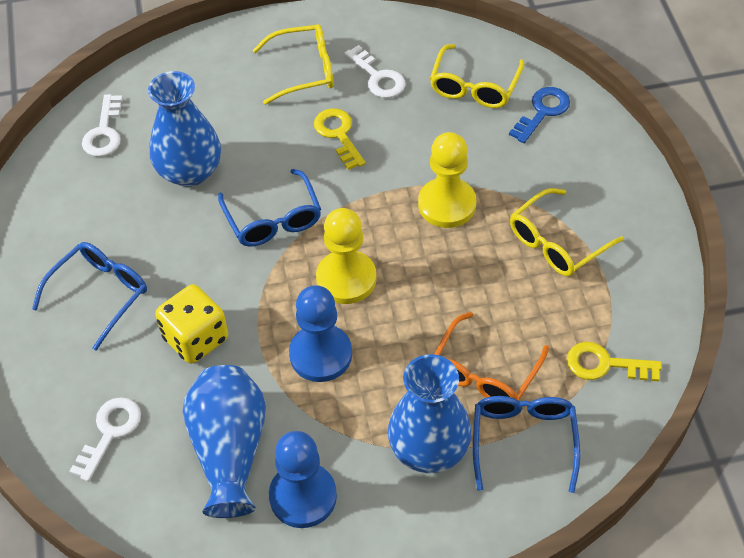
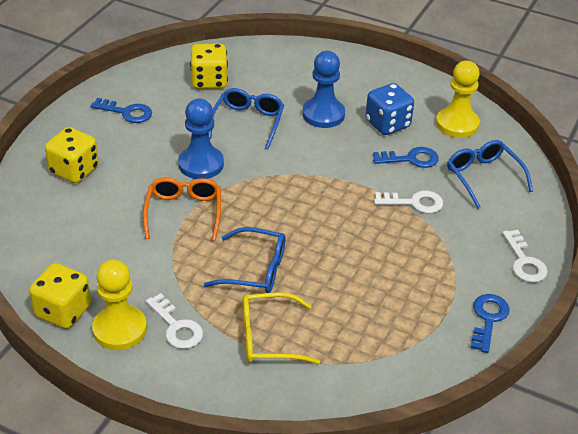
blue dice: none = 0 -> [365,83,414,135] = 1
blue key: [509,87,570,143] = 1 -> [91,98,152,123] [373,147,439,168] [470,294,510,353] = 3
blue vase: [148,71,221,187] [182,365,266,518] [388,354,472,473] = 3 -> none = 0
yellow dice: [156,284,228,364] = 1 -> [29,263,91,329] [45,127,99,183] [190,44,228,89] = 3
yellow glasses: [253,24,334,105] [430,44,524,108] [510,188,624,277] = 3 -> [242,292,320,364] = 1
yellow key: [314,108,365,170] [567,342,662,381] = 2 -> none = 0

